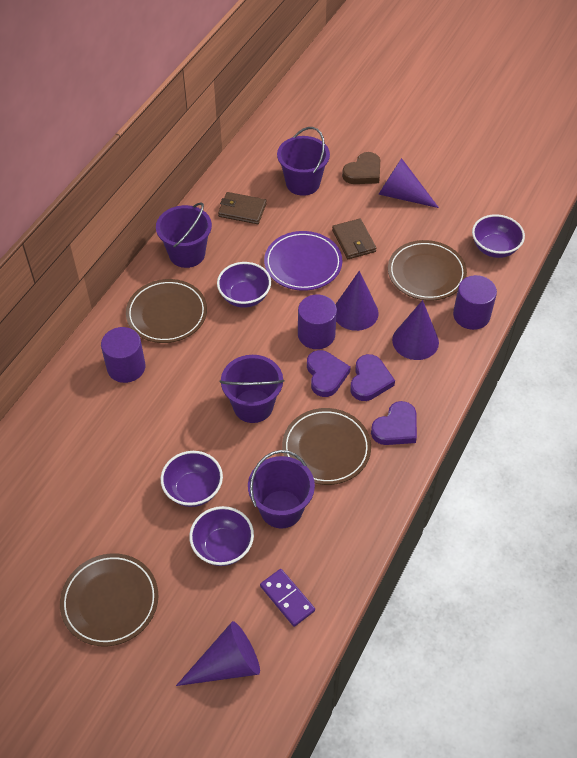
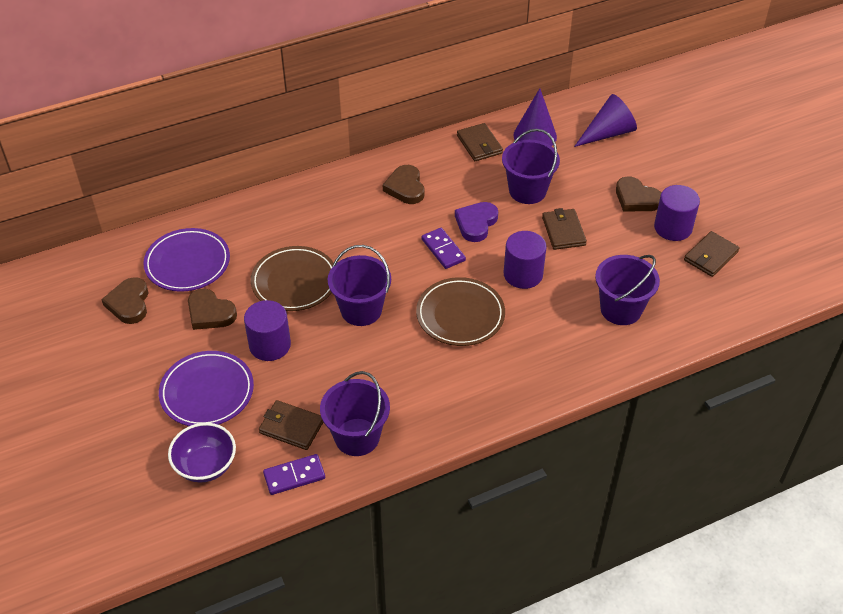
brown heart: [342,152,380,184] = 1 -> [101,277,149,324] [188,289,237,330] [383,165,424,204] [616,176,661,211] = 4
brown plate: [60,553,158,646] [126,279,207,343] [282,408,371,485] [388,240,467,301] = 4 -> [251,246,334,311] [416,277,505,346] = 2
brown wallet: [218,192,267,224] [332,219,376,259] = 2 -> [259,400,323,450] [457,123,503,161] [542,208,587,250] [684,231,740,277] = 4
purple bowl: [161,451,223,507] [189,506,254,566] [217,262,271,308] [472,214,525,258] = 4 -> [168,423,236,483] = 1
purple cone: [176,621,260,686] [335,271,378,331] [378,158,439,208] [392,300,439,360] = 4 -> [513,88,557,146] [574,94,637,147] = 2
purple domino: [260,569,315,627] = 1 -> [263,454,325,495] [421,228,466,269] = 2
purple heart: [307,350,351,397] [350,354,395,401] [371,401,417,445] = 3 -> [455,202,498,242] = 1
purple plate: [264,231,342,291] = 1 -> [143,228,230,292] [159,351,254,426] = 2

